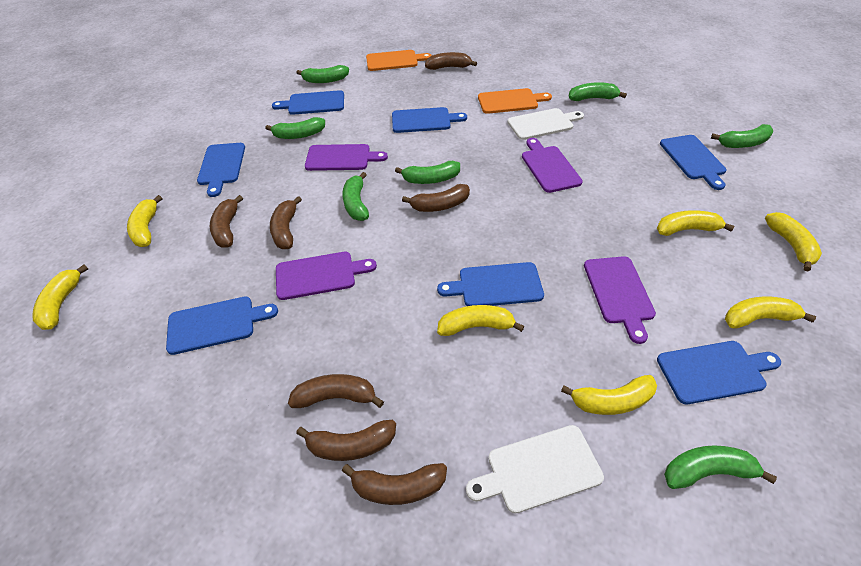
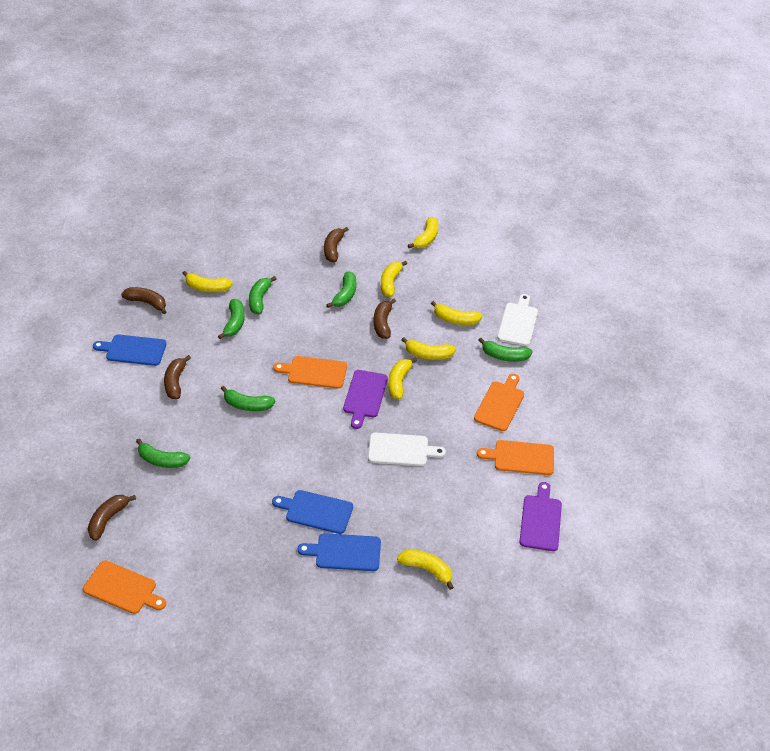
blue cutting board: [166,296,278,355] [197,143,245,197] [272,90,344,115] [392,107,467,133] [437,262,544,306] [657,341,781,404] [660,135,726,190] = 7 -> [93,335,167,366] [272,490,353,534] [298,533,381,571] = 3
brown banana: [210,195,243,248] [270,196,302,249] [288,374,384,408] [296,420,396,461] [342,463,447,505] [402,184,470,212] [425,52,477,70] = 7 -> [88,495,136,541] [121,287,166,314] [164,355,191,399] [324,227,349,262] [374,298,396,339] = 5
green banana: [265,117,325,139] [297,65,349,83] [342,172,369,221] [395,161,460,184] [569,82,627,101] [664,445,777,489] [711,124,773,148] = 7 -> [136,439,190,468] [218,299,245,339] [221,386,275,411] [249,276,276,314] [326,272,356,308] [479,338,533,362] = 6
orange cutting board: [366,50,432,71] [478,88,552,114] = 2 -> [83,560,166,614] [273,356,347,389] [474,374,524,431] [477,440,554,475] = 4
purple cutting board: [276,252,377,300] [305,144,388,171] [522,138,583,193] [584,256,656,344] = 4 -> [343,370,388,429] [520,482,562,551] = 2

